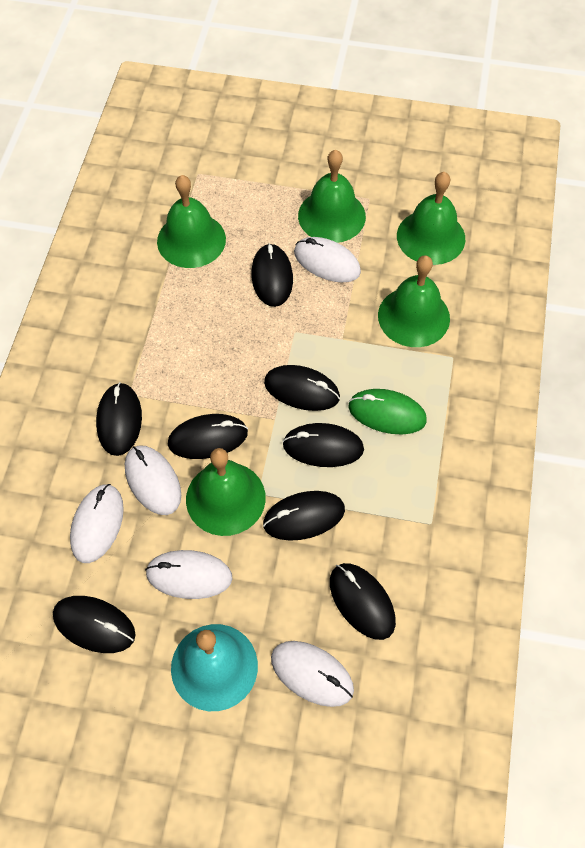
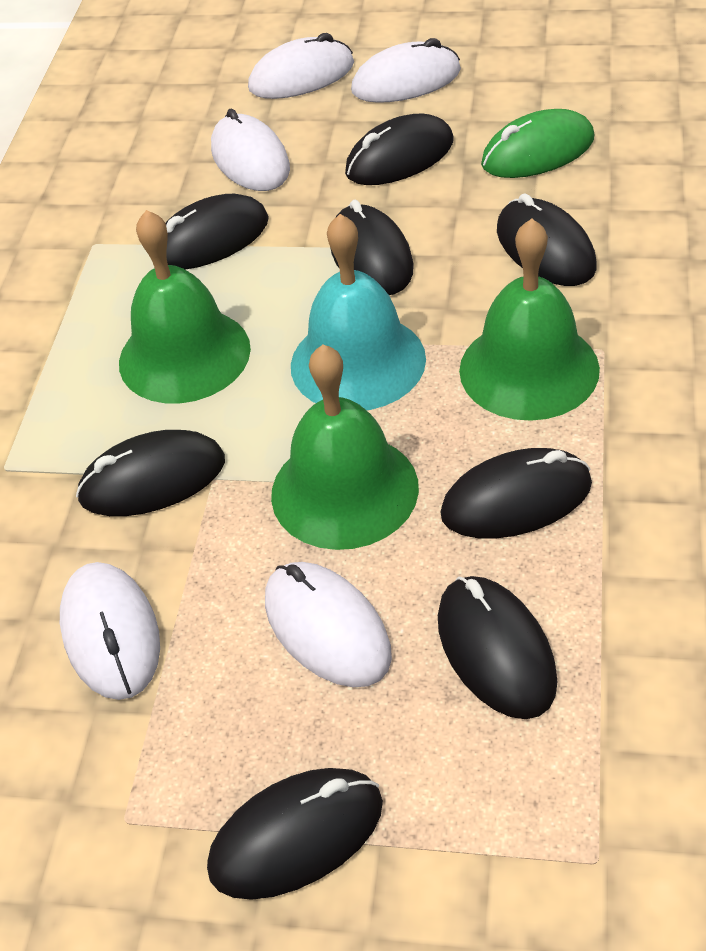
green bell: [157,175,226,268] [186,448,266,536] [298,150,366,243] [378,255,450,347] [397,172,465,265] = 5 -> [119,210,251,403] [271,344,419,550] [459,219,600,421] = 3

